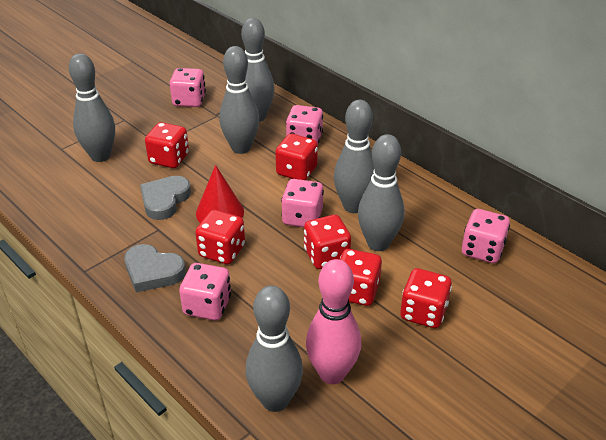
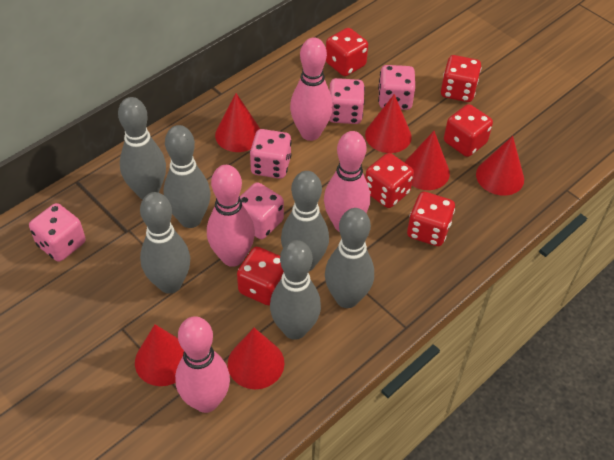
grey heart: [124,244,186,292] [140,176,191,220] = 2 -> none = 0
pink bowling pin: [306,259,361,384] = 1 -> [175,316,230,413] [207,165,255,267] [290,37,333,141] [324,131,370,232] = 4
red cone: [196,165,244,223] = 1 -> [135,324,184,386] [215,93,260,152] [228,328,284,389] [365,94,412,153] [404,131,450,190] [476,136,524,196] = 6

